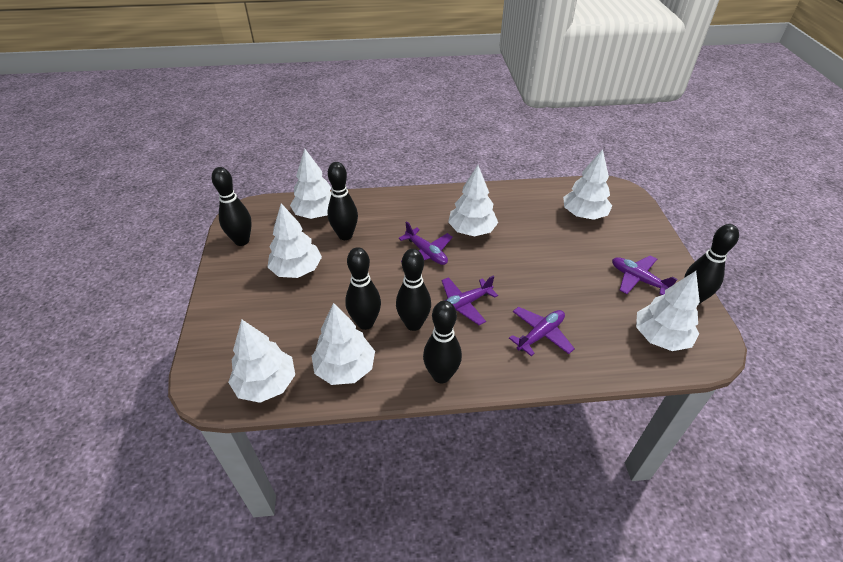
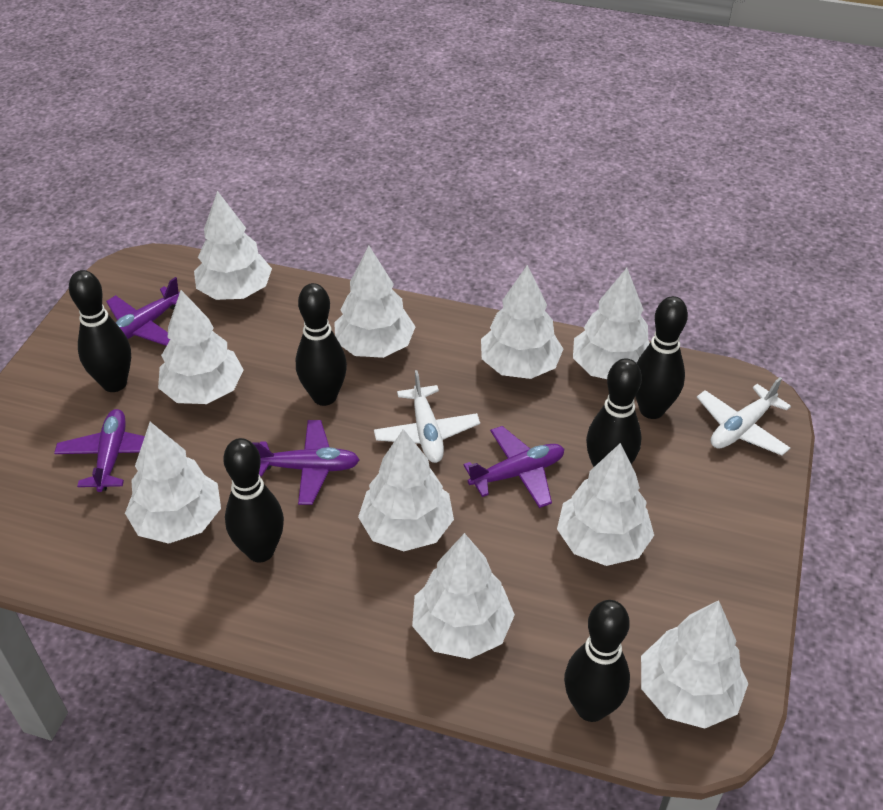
white plane: none = 0 -> [374,370,480,463] [697,377,791,455] = 2
white tree: [228,319,295,403] [267,203,322,278] [290,149,331,219] [312,303,375,385] [448,165,498,236] [563,149,612,220] [636,271,700,351] = 7 -> [125,422,221,544] [158,290,244,404] [194,191,272,300] [334,246,415,358] [358,429,454,551] [412,533,515,659] [481,265,563,379] [557,443,654,566] [573,268,650,379] [641,600,748,729] = 10

